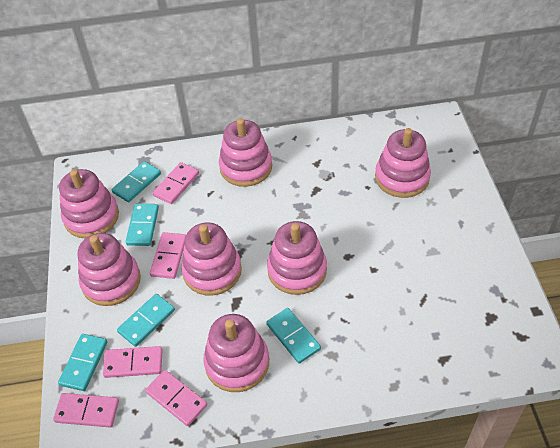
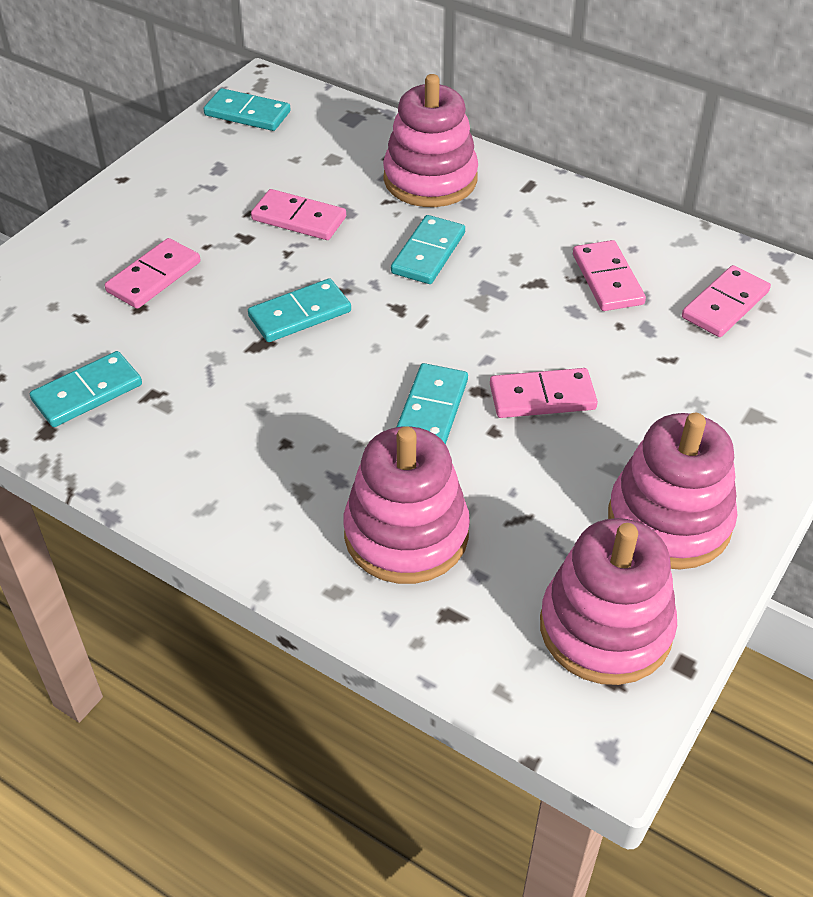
pink stacking toy: [59,169,119,238] [78,233,141,306] [181,222,242,296] [203,314,269,392] [219,118,272,187] [267,221,327,295] [375,128,431,198] = 7 -> [343,426,470,584] [383,74,478,207] [540,518,677,685] [608,413,737,570] = 4

